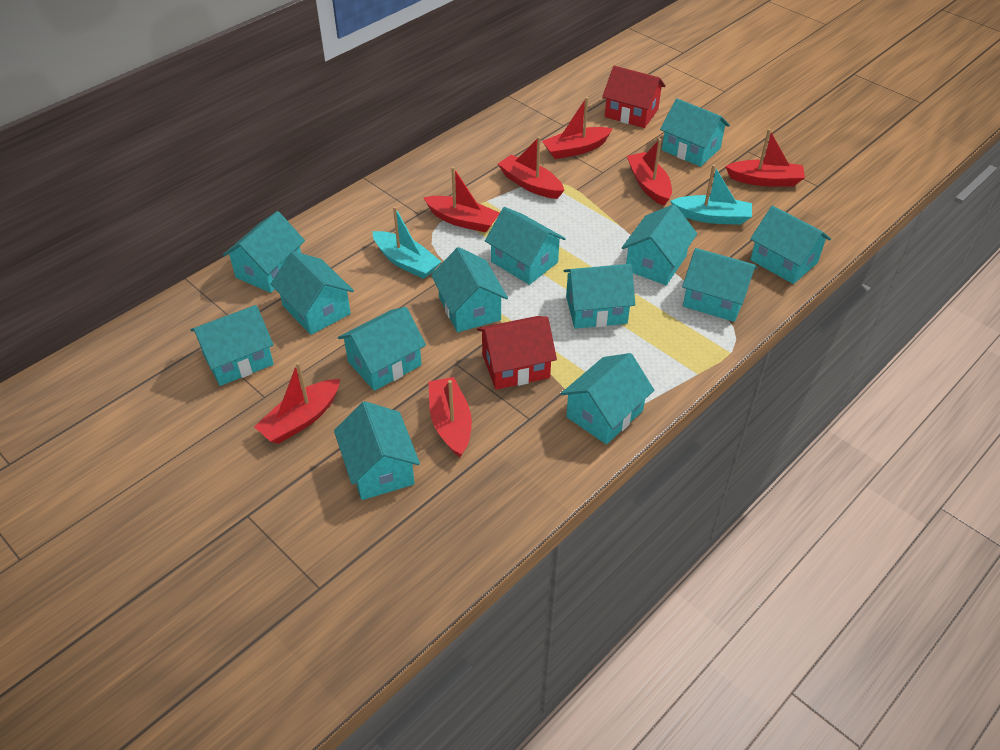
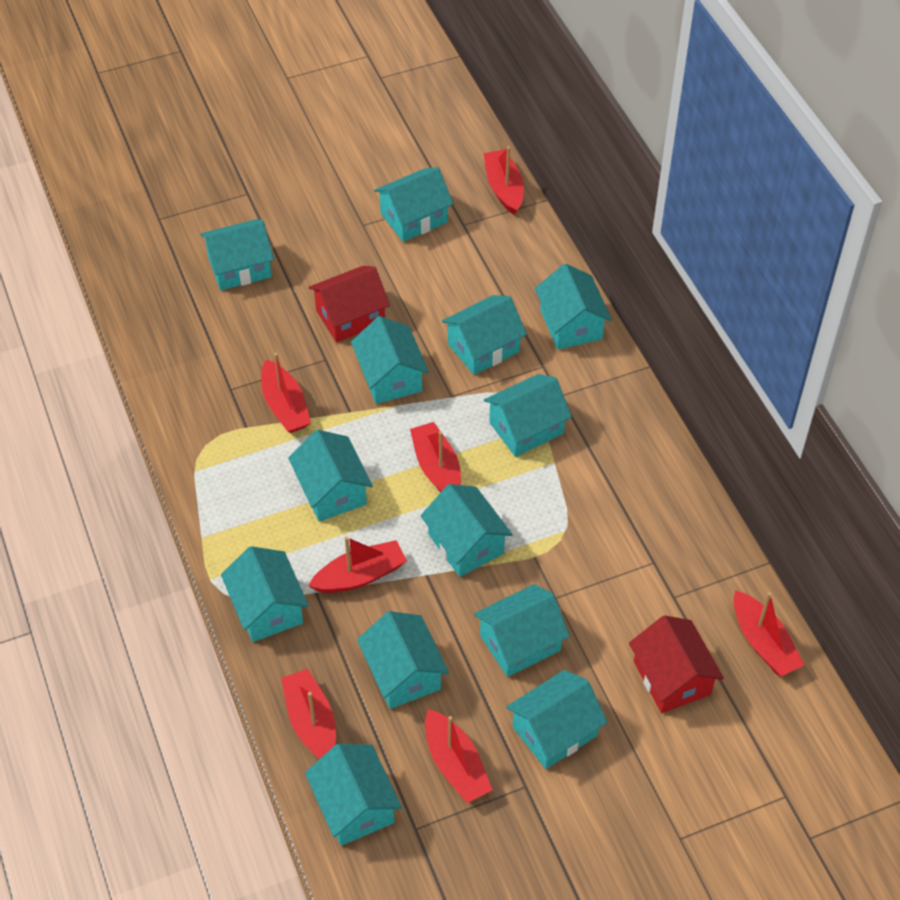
turquoise boat: [372,206,441,279] [670,165,752,225] = 2 -> none = 0

